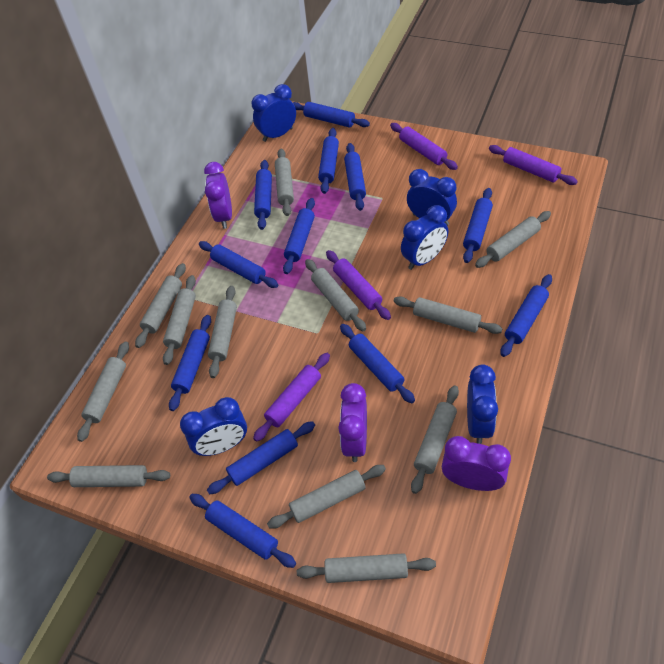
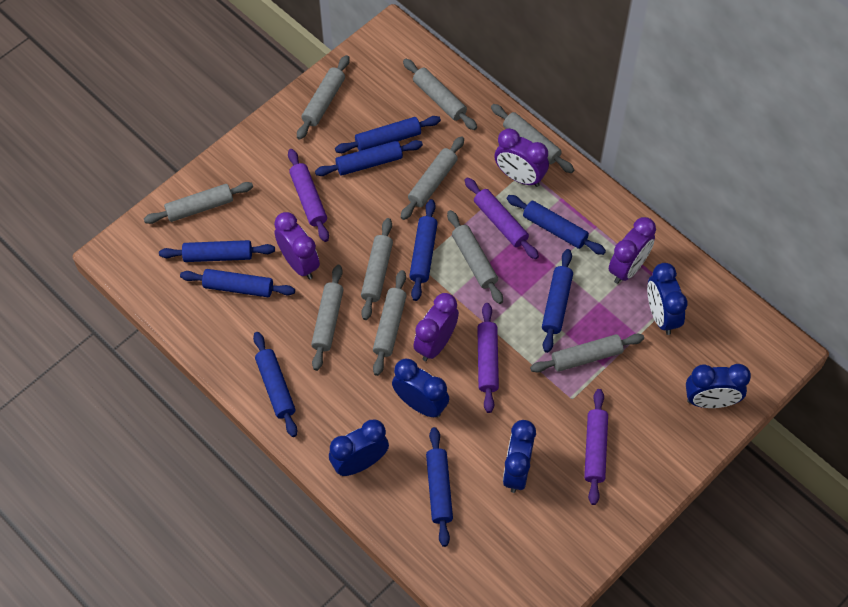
blue rolling pin: [169,315,211,411] [189,494,296,568] [199,241,278,288] [207,421,315,495] [254,160,272,230] [283,198,315,274] [293,102,370,127] [318,128,339,194] [340,324,415,404] [344,143,366,211] [463,188,493,263] [500,274,552,357] = 12 -> [159,240,275,262] [180,269,295,297] [253,332,297,437] [315,140,423,176] [335,116,441,153] [409,199,438,301] [426,427,453,547] [506,195,606,255] [542,249,573,353] = 9
grey rolling pin: [47,465,170,487] [77,342,129,442] [135,263,186,348] [163,275,196,365] [208,286,237,378] [267,465,386,529] [275,149,294,216] [297,553,436,583] [305,259,366,331] [394,296,503,334] [411,385,459,494] [475,211,551,268] = 12 -> [144,182,253,224] [297,55,349,140] [311,265,344,371] [361,218,393,320] [373,270,407,376] [401,136,464,220] [403,59,477,130] [447,210,503,304] [491,104,574,173] [530,334,644,373] = 10
purple clock: [204,162,232,229] [338,383,367,462] [442,436,511,491] = 3 -> [274,212,320,279] [413,293,459,361] [494,128,549,187] [609,217,656,284] = 4

